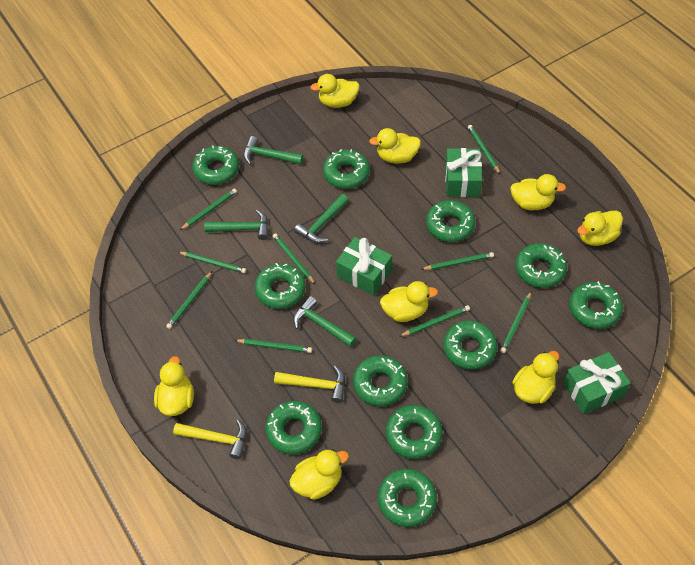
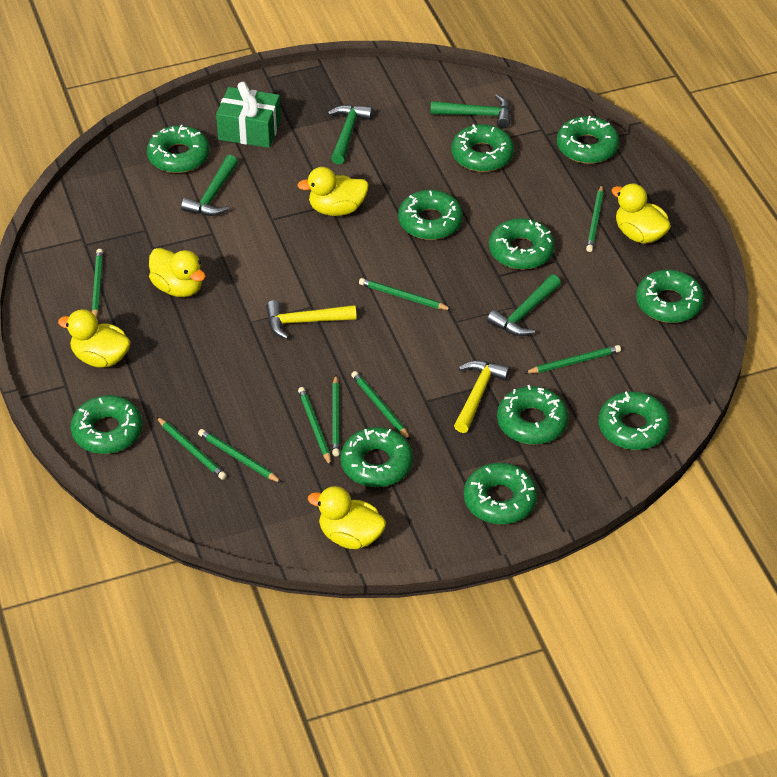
green gift: [336,237,392,296] [445,148,482,197] [563,352,631,414] = 3 -> [216,82,281,148] = 1
yellow duck: [154,356,194,416] [289,449,349,500] [310,74,360,108] [369,128,421,163] [380,281,438,322] [510,174,566,210] [512,351,559,404] [577,211,623,246] = 8 -> [58,309,131,368] [149,248,206,297] [297,167,369,216] [308,486,386,549] [611,184,671,244] = 5

